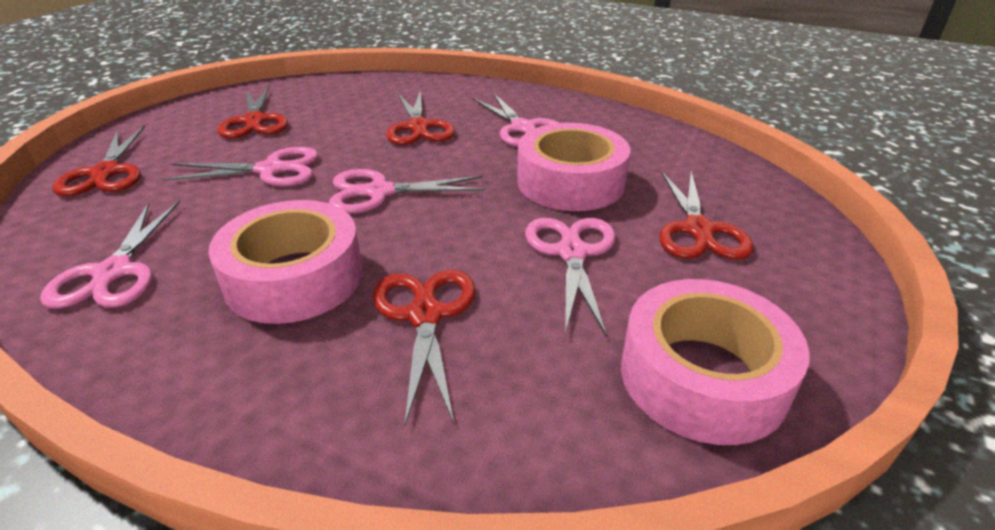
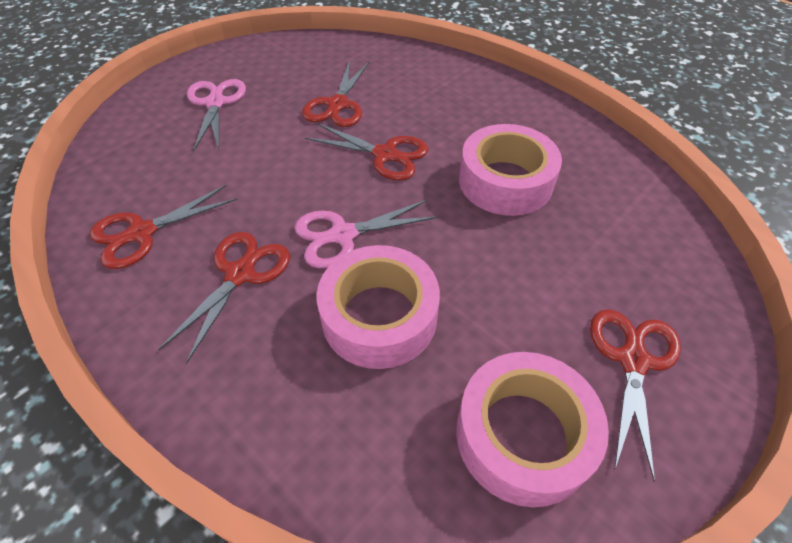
pink scissors: [40,200,180,309] [162,147,318,186] [329,169,485,214] [473,93,559,147] [525,218,616,337] = 5 -> [187,79,246,152] [294,200,438,268] = 2

